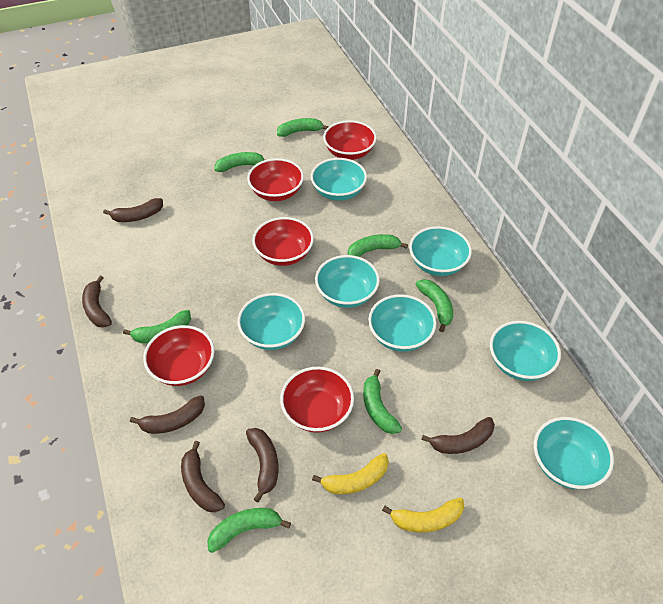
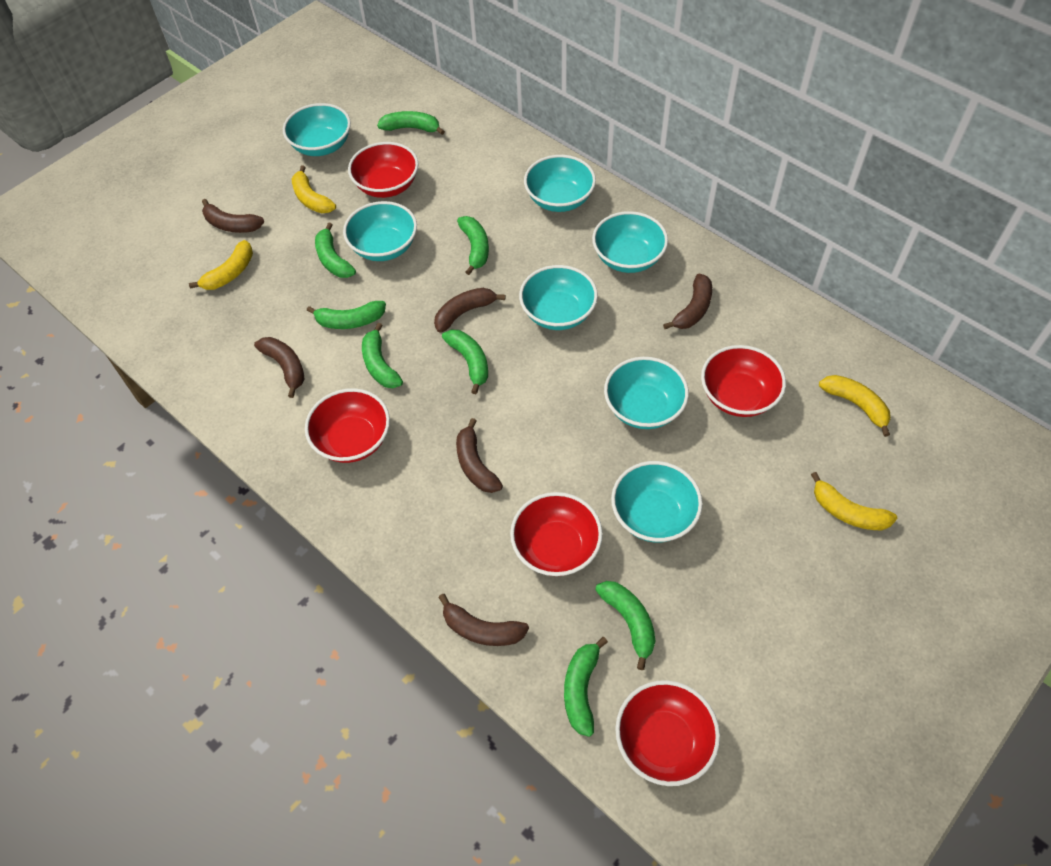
green banana: [123,310,191,343] [207,508,291,553] [215,152,265,172] [277,118,329,137] [348,234,408,257] [363,369,402,434] [416,279,453,332] = 7 -> [307,301,386,329] [315,222,356,278] [362,323,403,388] [377,111,445,135] [442,330,488,394] [457,216,489,275] [564,637,608,737] [595,581,656,670] = 8
yellow banana: [312,453,389,494] [382,498,464,533] = 2 -> [189,240,253,290] [291,165,336,213] [811,472,897,530] [819,375,891,437] = 4

